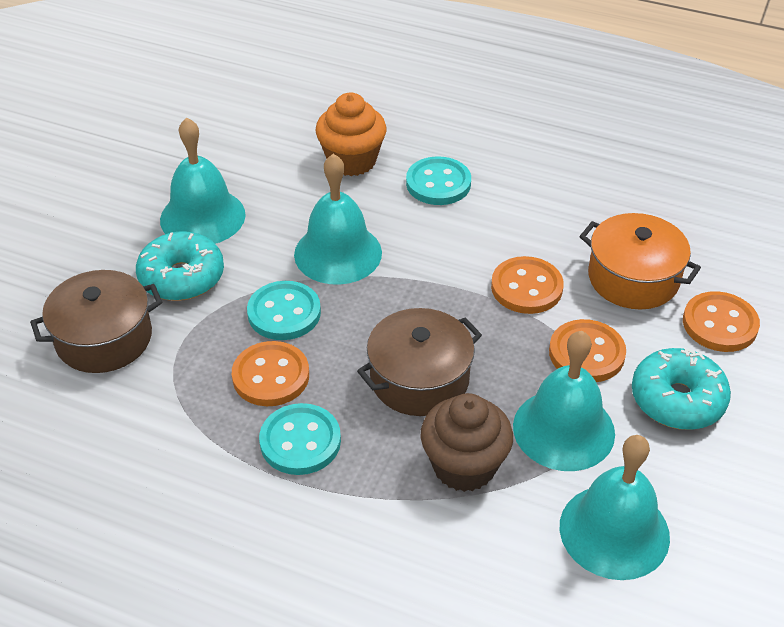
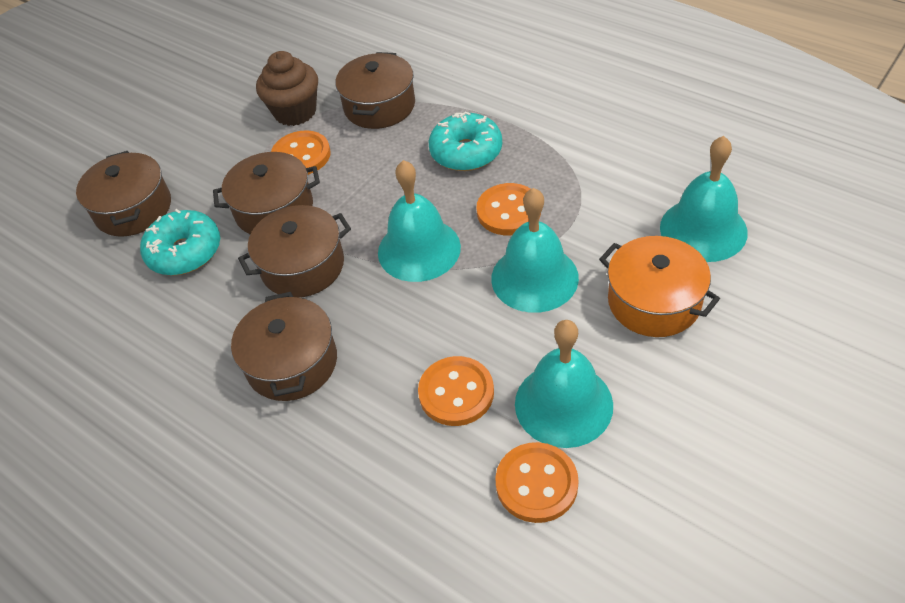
brown pot: [30,270,162,373] [357,308,482,416] = 2 -> [76,151,171,237] [213,152,320,234] [231,292,337,401] [238,205,351,298] [335,52,415,129] = 5
orange cupcake: [316,93,386,176] = 1 -> none = 0
turquoise button: [247,281,321,340] [259,403,341,475] [406,156,471,205] = 3 -> none = 0

